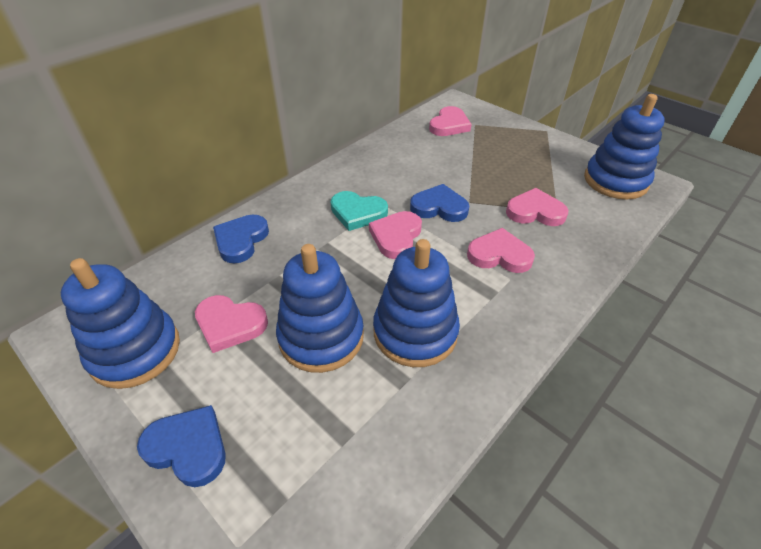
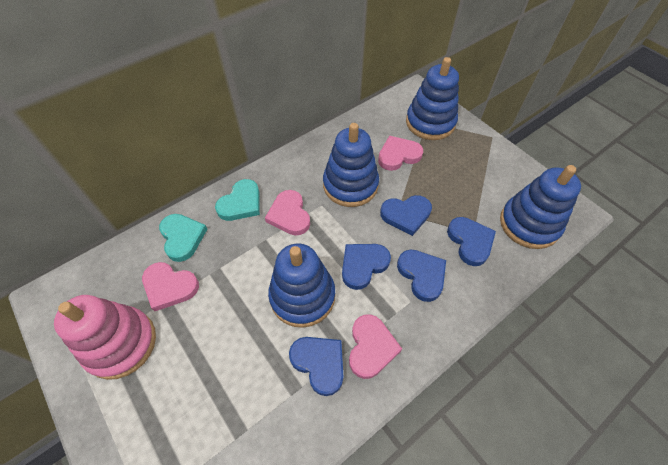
blue heart: [137,405,226,487] [213,214,269,263] [410,184,469,222] = 3 -> [289,337,343,396] [342,244,391,290] [380,195,432,236] [397,249,446,302] [447,217,496,266] = 5
pink heart: [195,295,268,353] [369,211,422,259] [429,106,472,136] [467,228,535,273] [506,188,569,226] = 5 -> [142,262,199,311] [265,190,310,236] [349,314,402,379] [378,136,423,171] = 4
pink stacking toy: none = 0 -> [54,295,156,380] = 1
turquoise heart: [331,191,388,231] = 1 -> [159,214,207,262] [215,179,260,221] = 2

